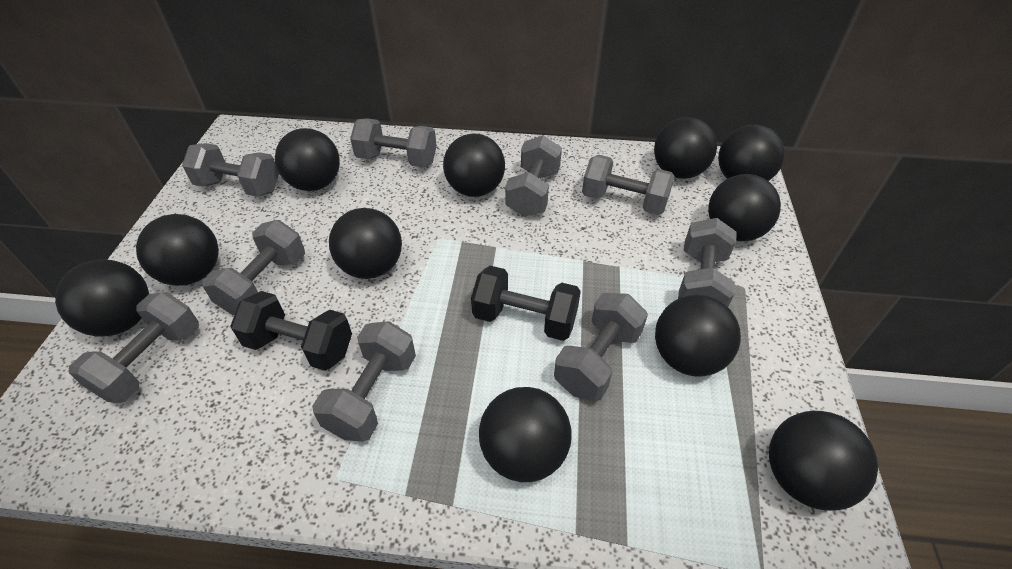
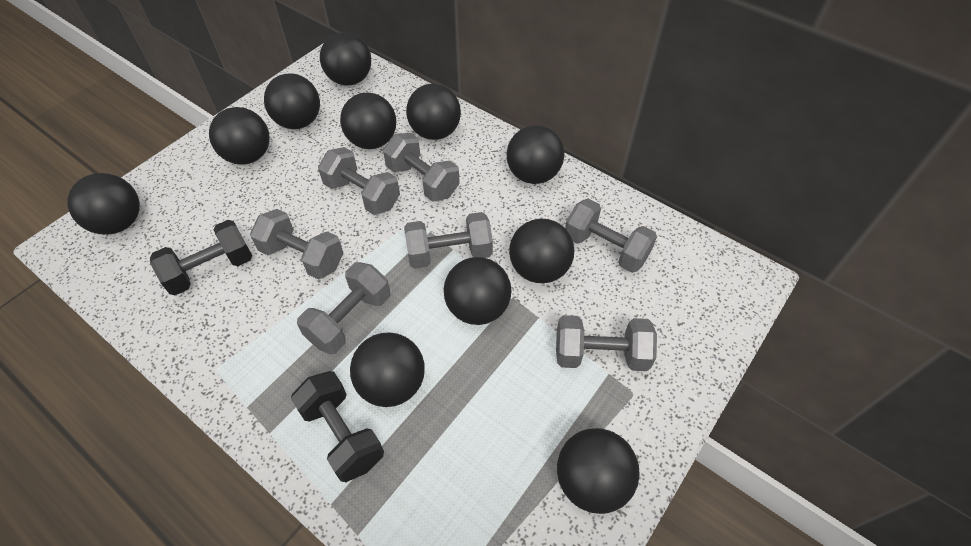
grey dumbbell: [69,292,199,403] [182,143,279,197] [202,220,305,315] [312,321,416,442] [350,118,437,167] [505,135,562,217] [554,293,648,401] [582,155,675,215] [678,218,737,307] = 9 -> [250,209,343,280] [297,262,390,354] [318,147,400,215] [383,133,460,202] [404,212,493,269] [556,315,657,371] [565,199,657,273] = 7

